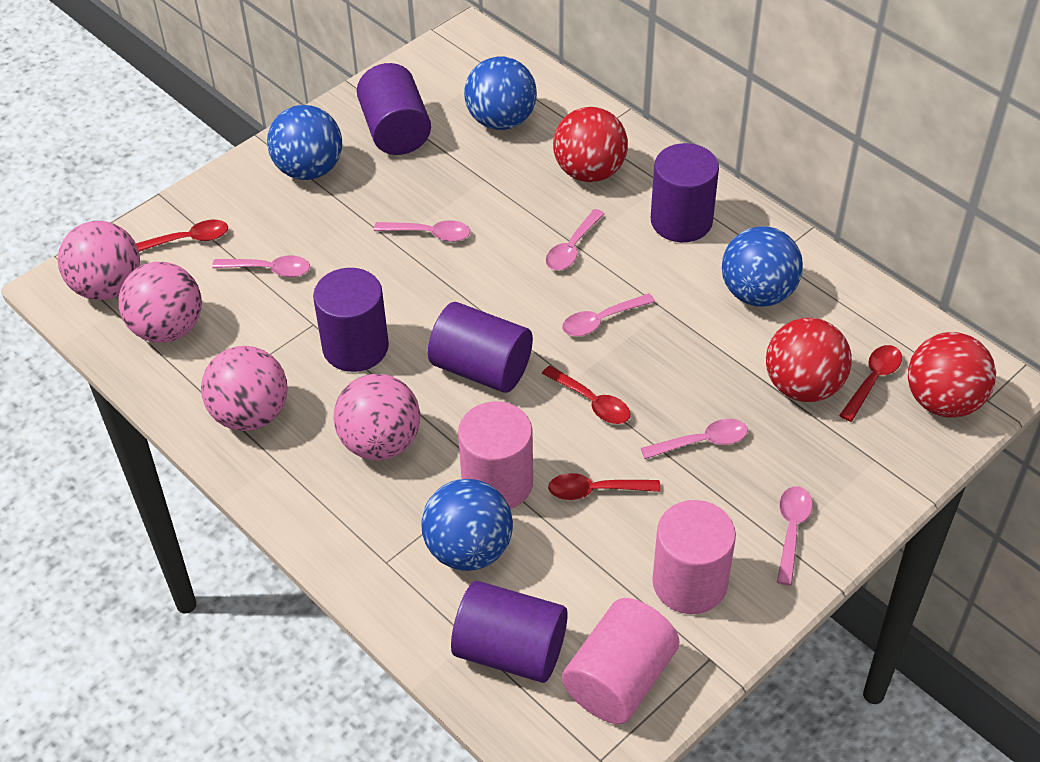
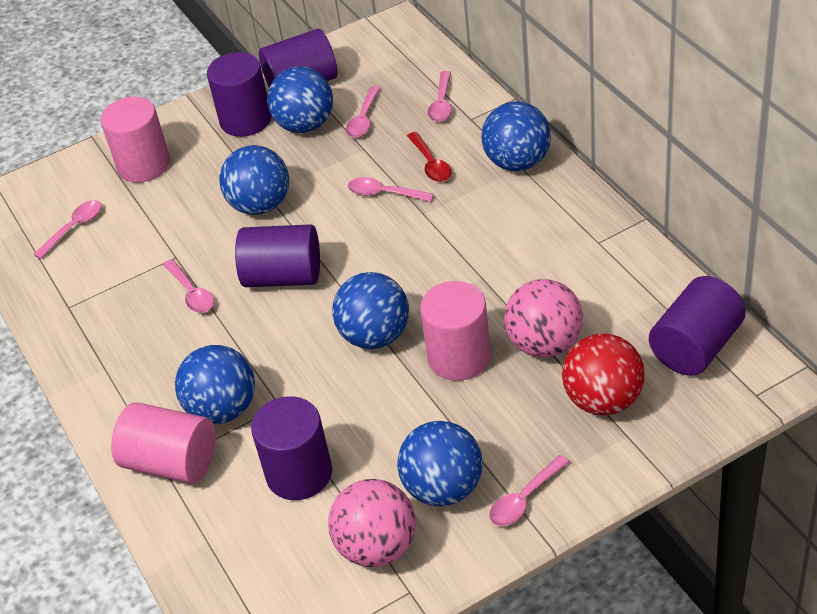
blue ball: [267,105,342,180] [422,479,513,571] [464,56,537,130] [722,226,803,307] = 4 -> [175,345,255,424] [219,145,289,215] [267,67,333,133] [332,272,409,349] [397,421,483,506] [481,101,551,171] = 6
pink ball: [58,221,140,300] [119,262,202,343] [201,346,288,431] [334,374,420,460] = 4 -> [328,479,416,567] [504,279,583,358] = 2
red ball: [553,107,628,182] [766,318,852,402] [908,332,996,418] = 3 -> [562,333,645,416] = 1
red spoon: [136,220,228,252] [542,365,630,424] [548,473,661,500] [839,345,902,422] = 4 -> [407,132,451,182] = 1

